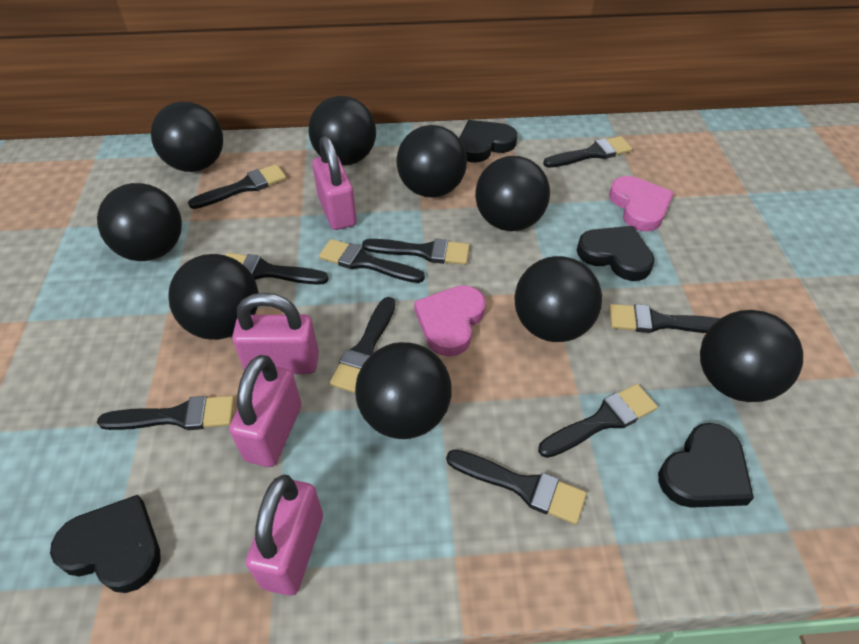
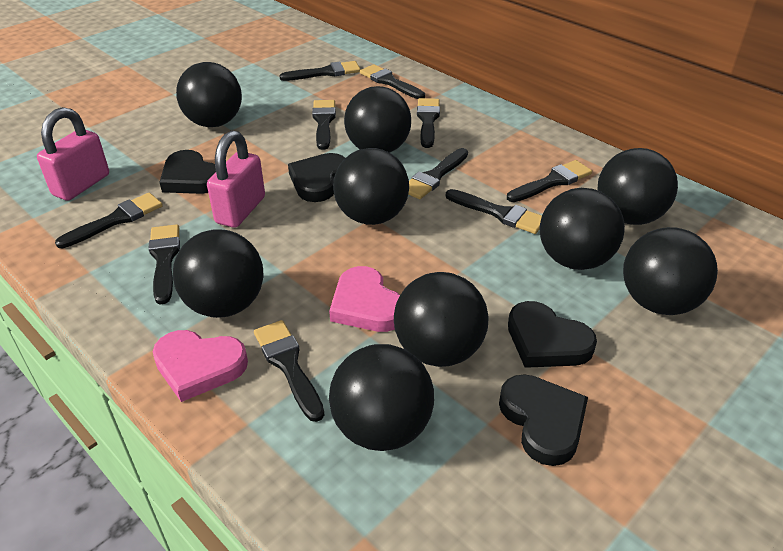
pink padlock: [229,355,301,467] [232,293,319,374] [246,474,323,596] [312,136,357,230] = 4 -> [37,107,109,201] [207,130,265,228] = 2

